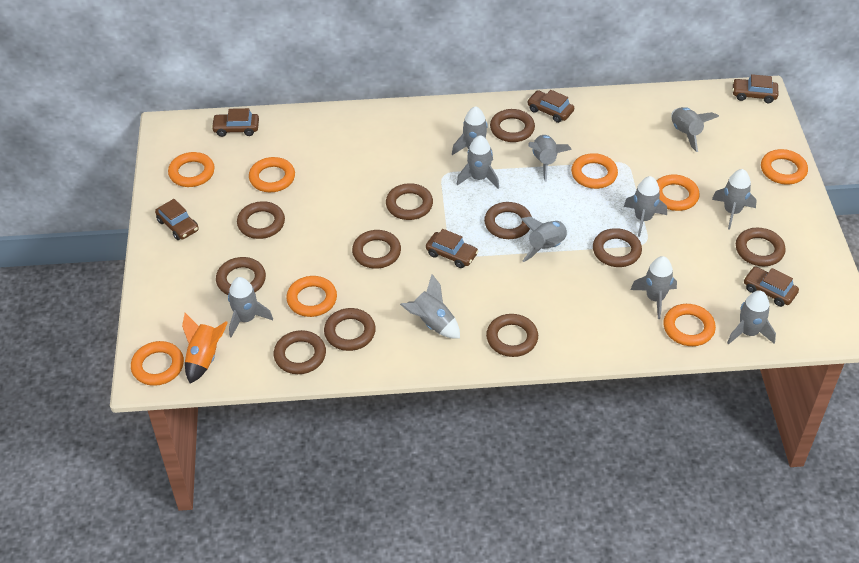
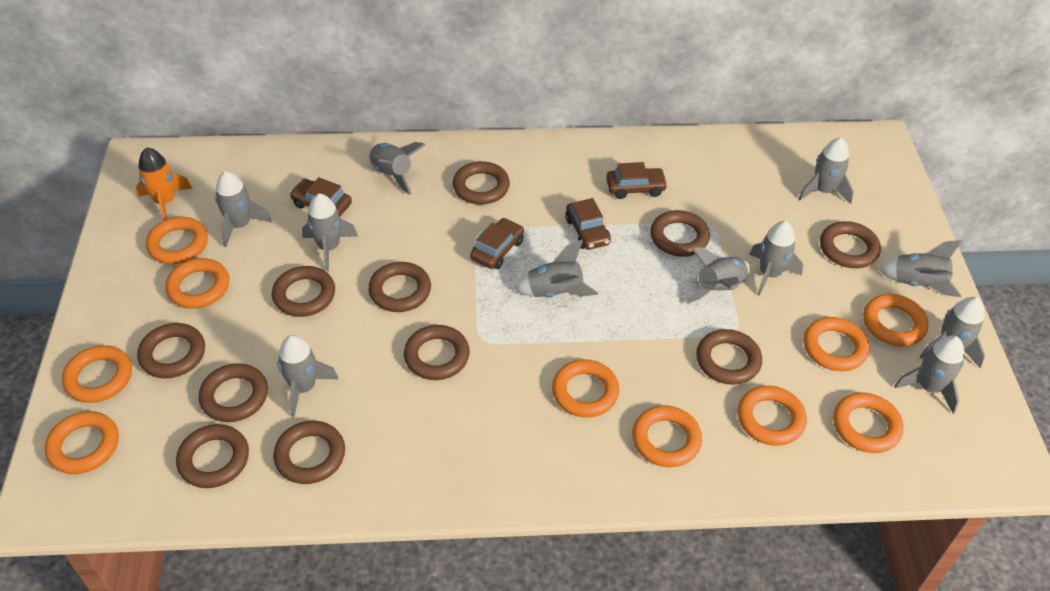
brown car: [155,199,199,240] [211,108,259,137] [426,229,478,268] [527,90,574,123] [732,74,778,103] [744,267,799,307] = 6 -> [290,177,352,216] [470,218,524,269] [565,198,611,250] [606,162,668,199] = 4
orange ring: [131,341,184,386] [168,152,215,187] [249,157,295,192] [286,276,337,317] [571,153,618,189] [657,175,700,211] [663,304,716,346] [761,149,808,184] = 8 -> [45,411,119,474] [62,345,132,403] [146,217,208,264] [165,258,229,309] [552,359,619,417] [632,405,702,467] [738,386,807,446] [803,317,869,371] [833,393,904,453] [863,294,929,346] = 10

